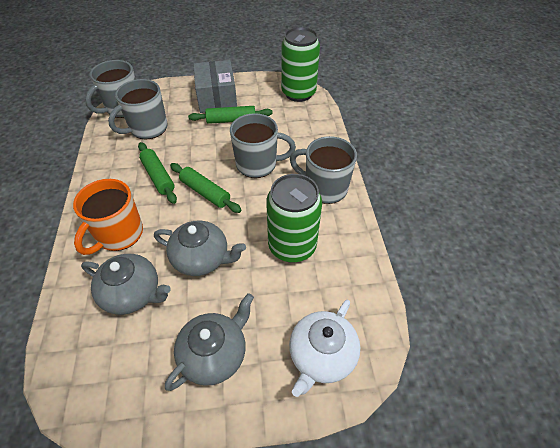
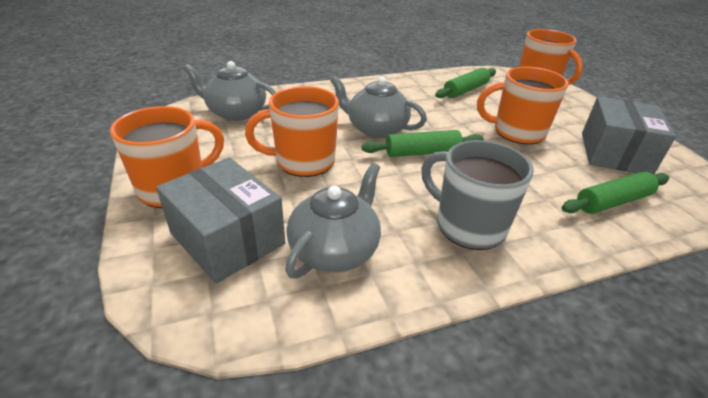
green can: [266,174,322,263] [281,27,320,102] = 2 -> none = 0
grey box: [193,60,237,113] = 1 -> [156,158,285,283] [582,96,676,175] = 2
grey mug: [85,60,136,118] [108,79,168,139] [230,113,296,178] [290,136,357,204] = 4 -> [421,140,534,250] = 1
orange mug: [73,179,143,255] = 1 -> [110,106,224,208] [245,86,339,177] [477,66,569,145] [519,29,583,85] = 4
white teapot: [289,299,360,397] = 1 -> none = 0

